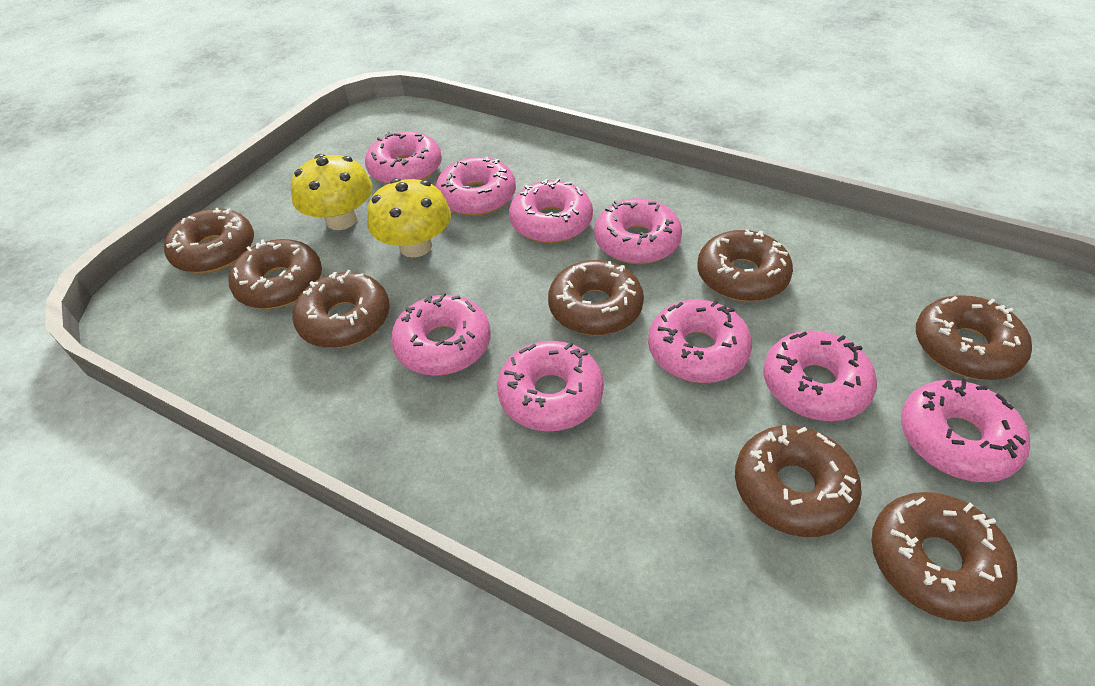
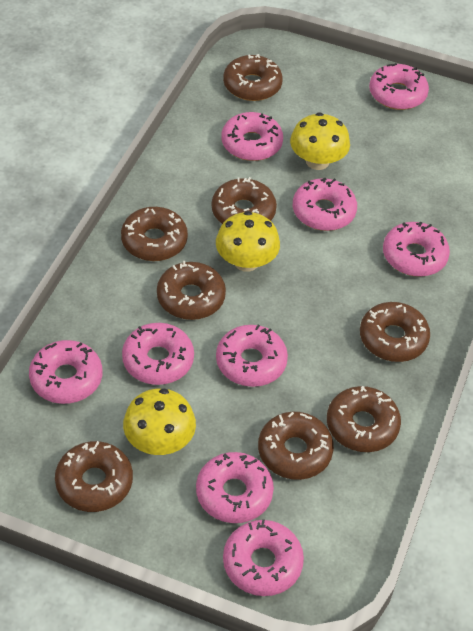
yellow mushroom: [291,154,373,230] [367,178,451,258] = 2 -> [123,388,196,455] [216,211,280,272] [290,112,350,170] = 3

